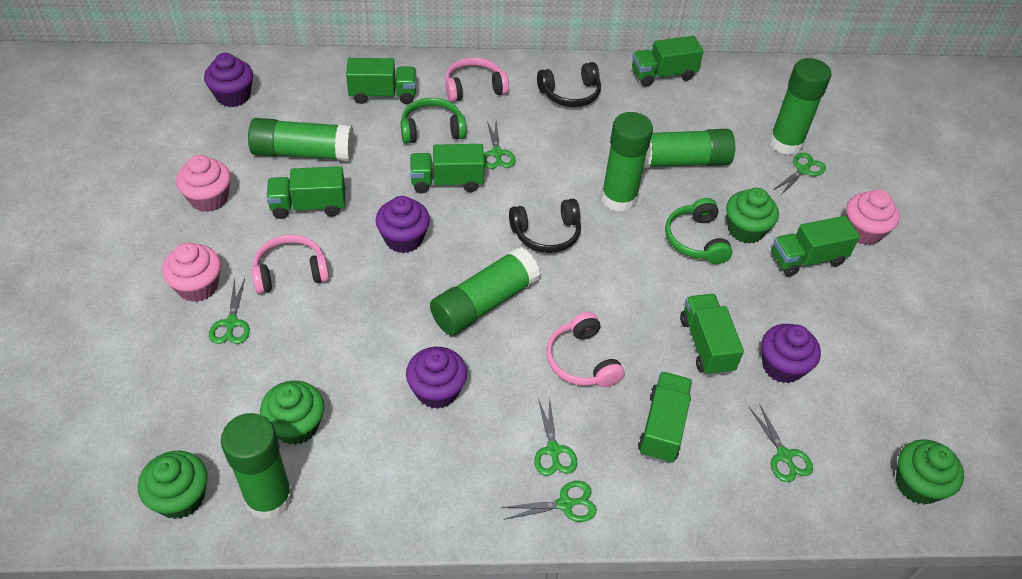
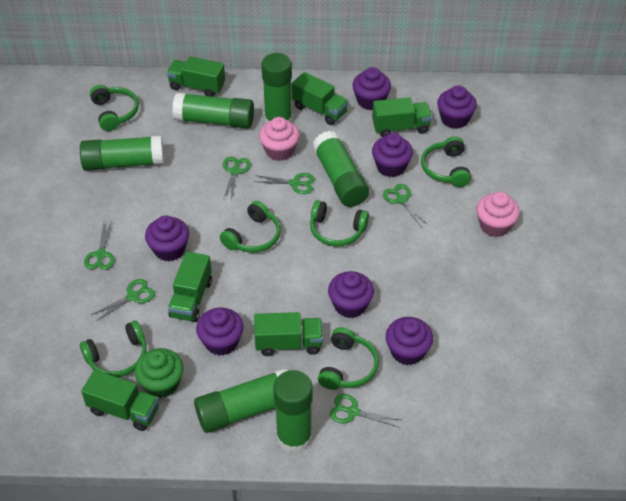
black headphones: [509,199,581,253] [537,62,601,107] = 2 -> none = 0
green cupcake: [138,451,208,519] [260,380,324,445] [726,188,779,244] [896,439,964,505] = 4 -> [135,348,183,398] = 1
green headphones: [401,98,466,144] [665,198,733,264] = 2 -> [80,321,147,377] [90,85,139,131] [220,201,281,253] [310,200,369,247] [318,327,379,390] [421,136,471,187] = 6
green truck: [266,166,345,219] [346,58,416,104] [410,144,485,193] [632,36,704,87] [638,371,692,463] [680,294,744,376] [771,216,860,277] = 7 -> [81,370,159,431] [167,56,225,97] [168,252,212,322] [254,312,323,356] [292,72,349,125] [372,97,432,137] = 6
pink cupcake: [162,243,221,302] [176,155,231,212] [846,190,900,245] = 3 -> [259,117,300,161] [476,192,520,237] = 2
pink headphones: [251,235,329,294] [445,57,509,102] [546,312,625,387] = 3 -> none = 0
purple cupcake: [204,53,253,107] [376,196,430,253] [406,347,467,409] [762,324,821,383] = 4 -> [145,216,189,261] [196,307,244,356] [328,271,374,318] [352,67,391,110] [372,133,413,177] [386,317,433,365] [437,85,477,129] = 7

